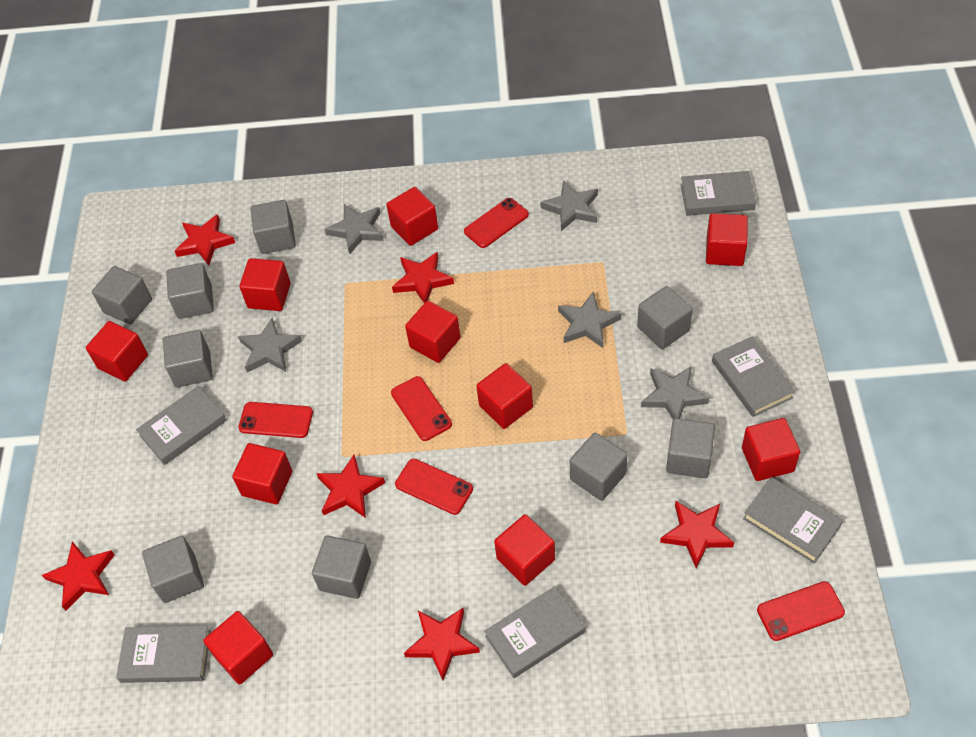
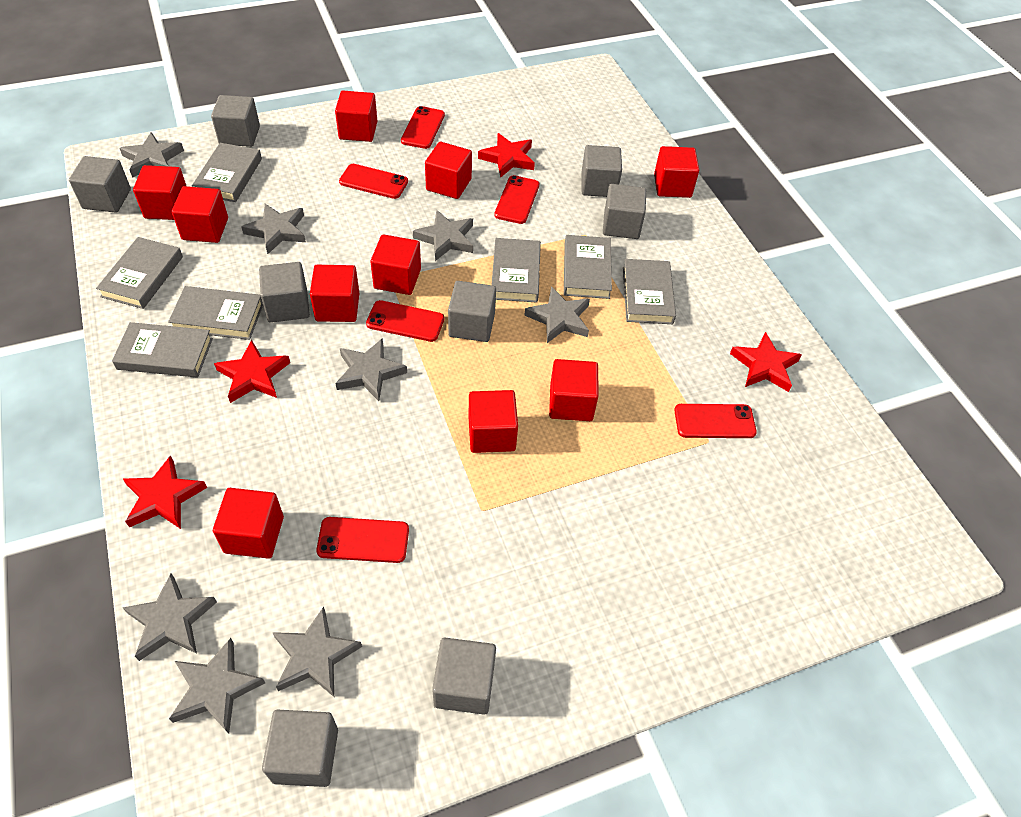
grey book: [116,625,211,683] [136,386,227,465] [484,586,585,678] [680,171,756,216] [712,336,795,417] [743,477,843,564] = 6 -> [96,237,183,309] [112,322,213,377] [168,286,263,340] [192,143,262,202] [492,238,541,303] [564,235,612,299] [623,259,676,324] = 7
grey cube: [92,266,152,325] [142,536,204,603] [163,330,213,387] [166,263,214,319] [251,200,296,254] [312,535,371,599] [570,433,627,501] [637,286,693,349] [666,418,715,478] = 9 -> [69,156,131,213] [211,95,260,147] [259,262,310,323] [262,710,338,787] [432,638,496,714] [448,281,496,342] [581,145,622,197] [603,184,646,239] = 8
grey star: [238,318,302,373] [325,204,384,255] [540,180,598,231] [558,292,621,348] [641,366,709,419] = 5 -> [119,132,184,178] [123,574,217,661] [169,638,265,734] [241,204,306,254] [272,607,362,697] [335,338,407,401] [413,210,473,261] [524,286,590,343] = 8
red phone: [238,402,313,438] [391,376,452,441] [395,459,473,515] [464,198,529,248] [757,581,845,641] = 5 -> [316,517,409,563] [339,164,408,199] [366,300,444,342] [401,106,445,149] [494,175,539,224] [674,404,757,438] = 6
red star: [42,541,115,611] [175,214,235,265] [316,455,385,518] [392,252,454,303] [404,608,480,681] [660,501,734,569] = 6 -> [123,455,207,529] [214,340,290,403] [478,133,535,178] [730,332,801,392] = 4

